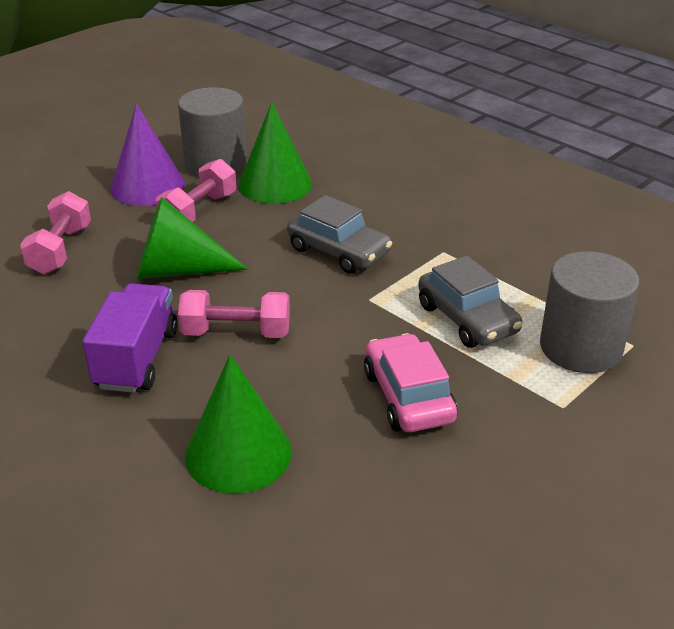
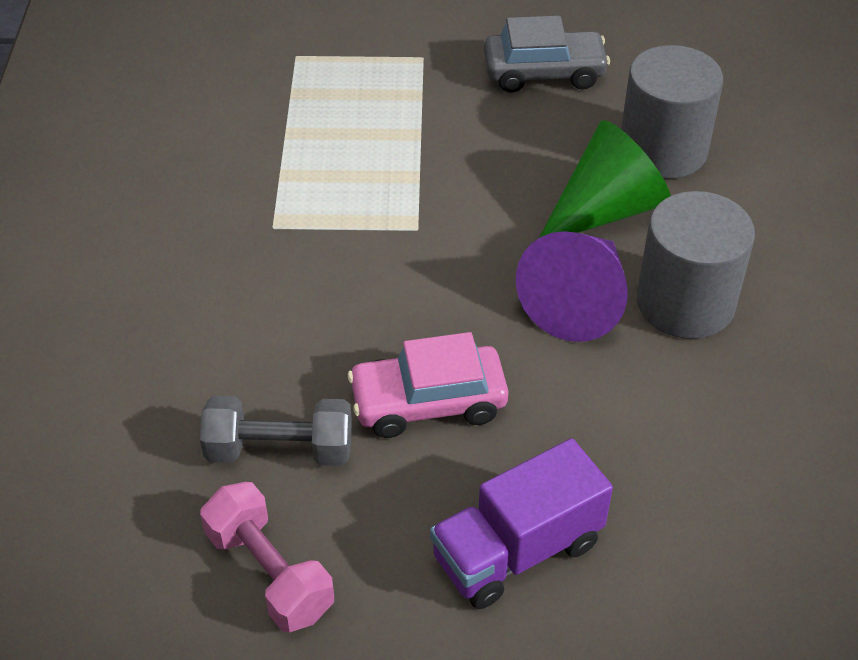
green cone: [136,197,248,279] [185,354,292,494] [238,102,312,204] = 3 -> [539,120,671,238] = 1
grey car: [287,195,392,274] [418,256,522,348] = 2 -> [484,16,610,93] = 1
grey dumbbell: none = 0 -> [200,396,352,466] = 1
pink dumbbell: [20,191,91,274] [155,159,236,222] [178,290,290,338] = 3 -> [200,482,334,632] = 1

